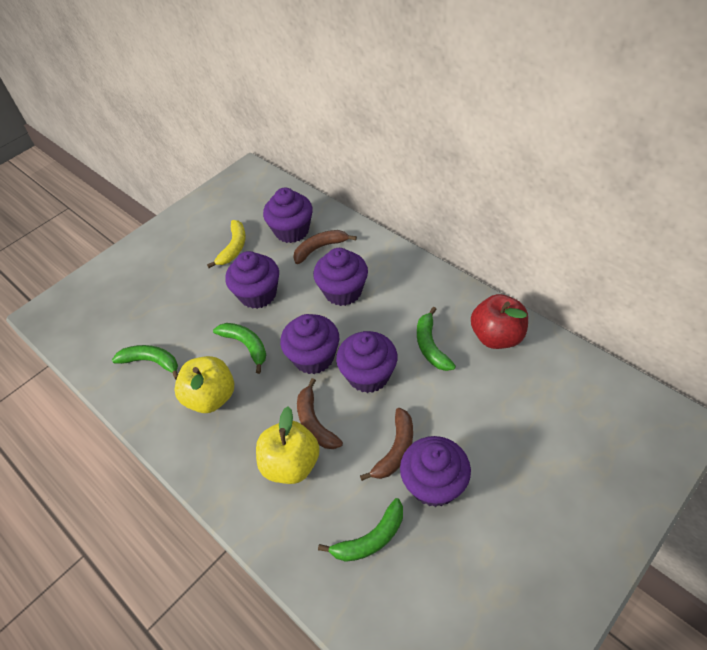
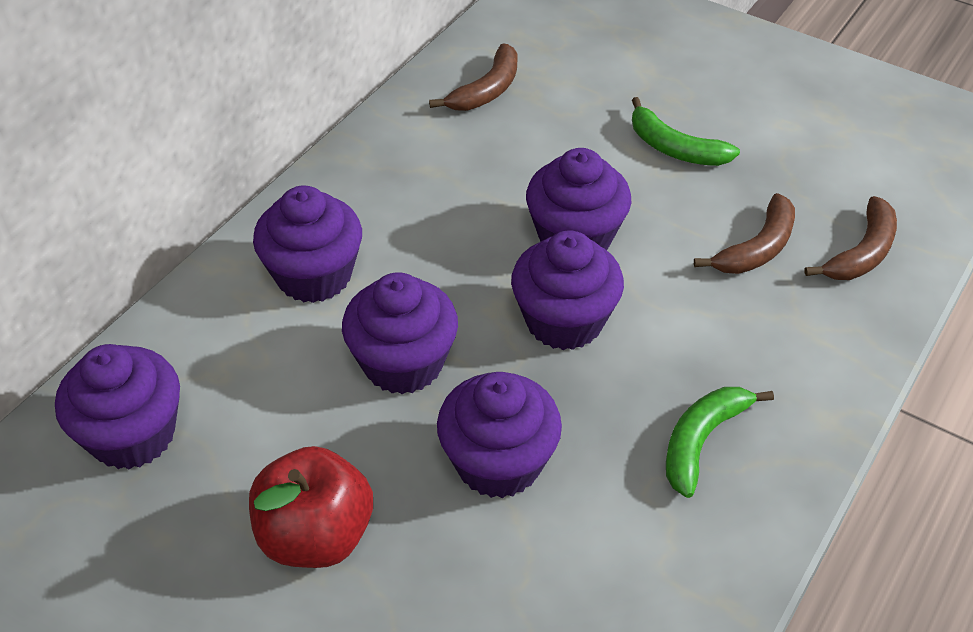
green banana: [112,345,178,379] [213,323,266,374] [318,498,403,562] [417,307,456,371] = 4 -> [632,97,740,166] [666,387,774,498] = 2
yellow apple: [174,356,234,413] [256,406,320,484] = 2 -> none = 0
yellow banana: [207,220,246,268] = 1 -> none = 0

